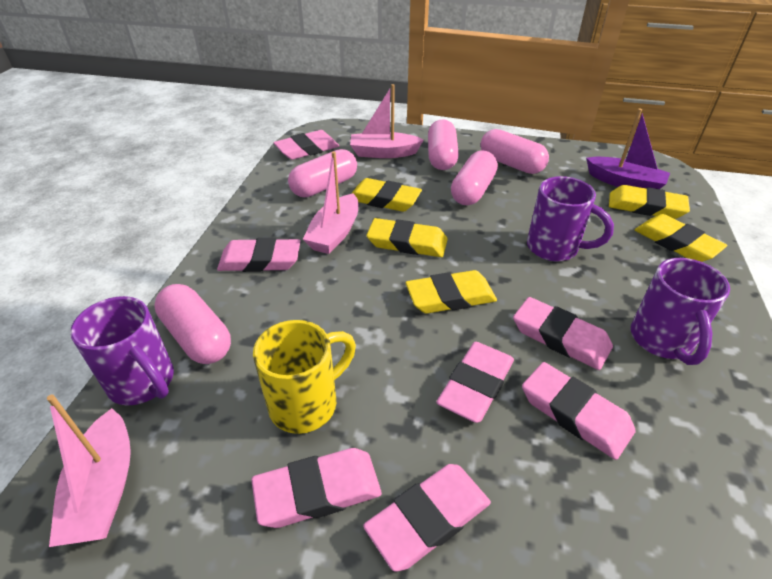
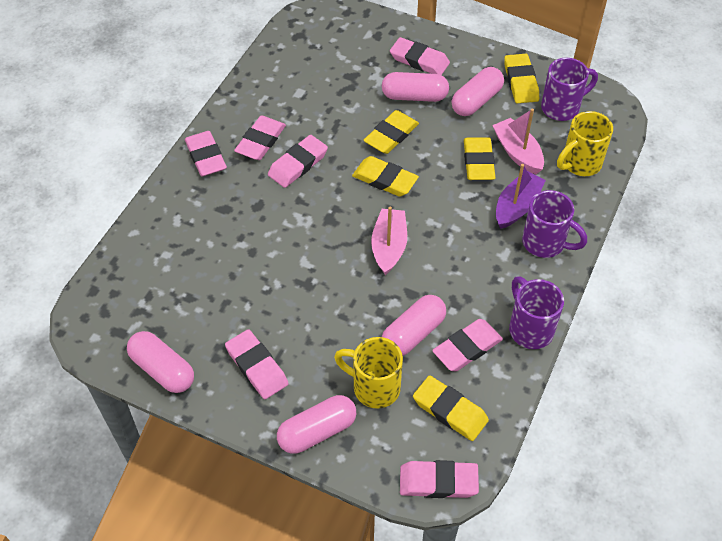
pink boat: [47,394,131,547] [303,151,358,254] [350,84,424,158] = 3 -> [371,207,407,275] [492,109,544,174] = 2
yellow mug: [253,320,356,434] = 1 -> [334,337,403,409] [557,111,613,176] = 2

